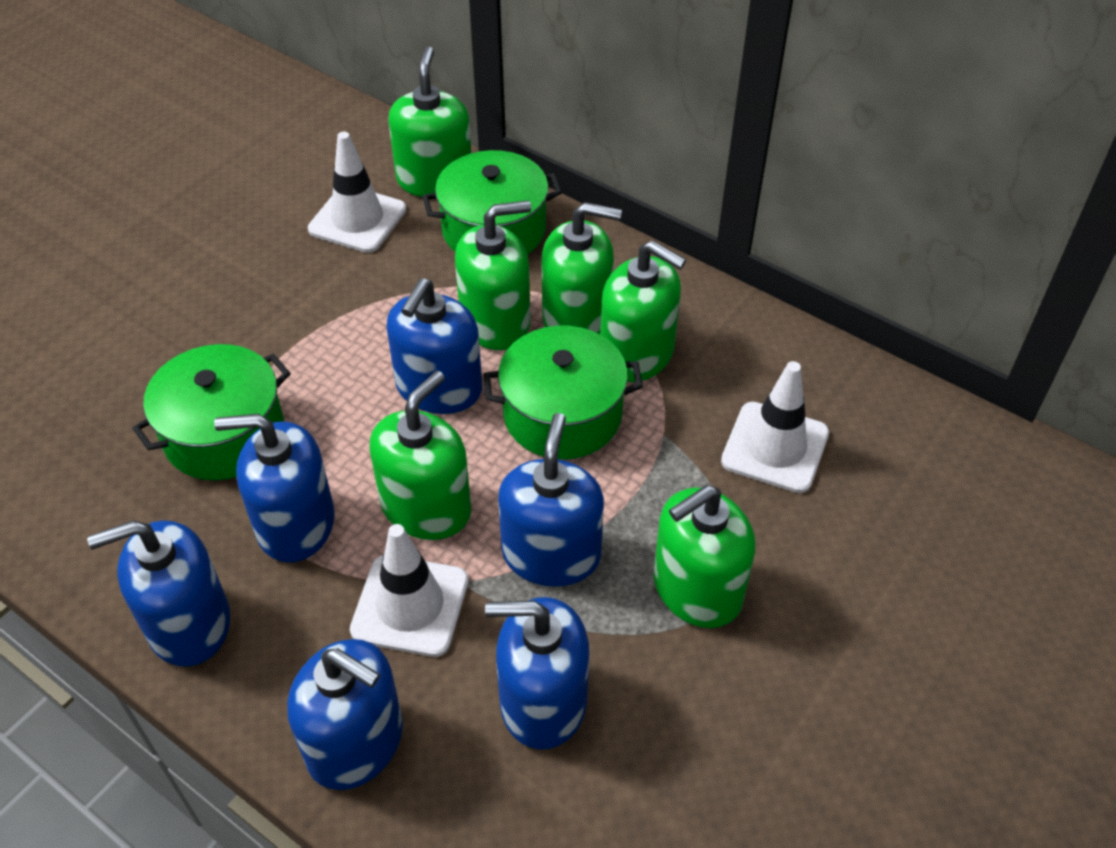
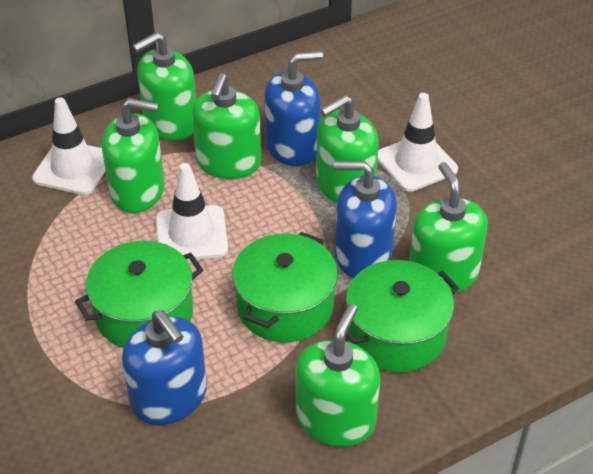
blue soap dispenser: [87,520,230,667] [214,414,335,563] [287,639,403,790] [387,278,482,414] [485,597,589,750] [498,413,604,587] = 6 -> [122,310,207,425] [264,51,323,166] [333,161,397,278] = 3

